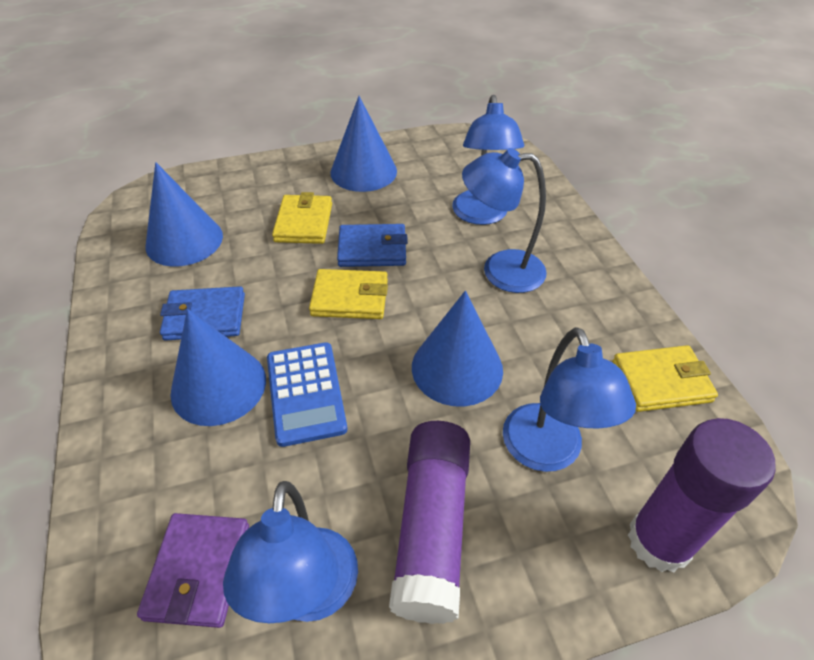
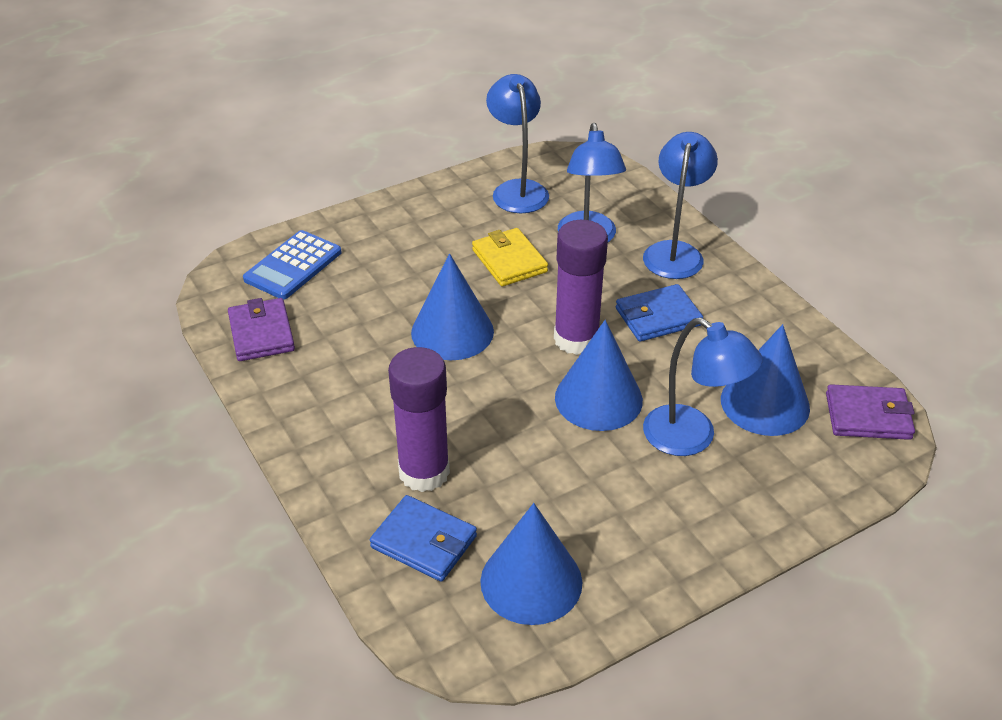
purple wallet: [137,513,249,628] = 1 -> [228,298,295,361] [826,384,915,440] = 2
yellow wallet: [272,192,332,244] [309,269,388,319] [612,345,718,412] = 3 -> [472,228,548,286] = 1

